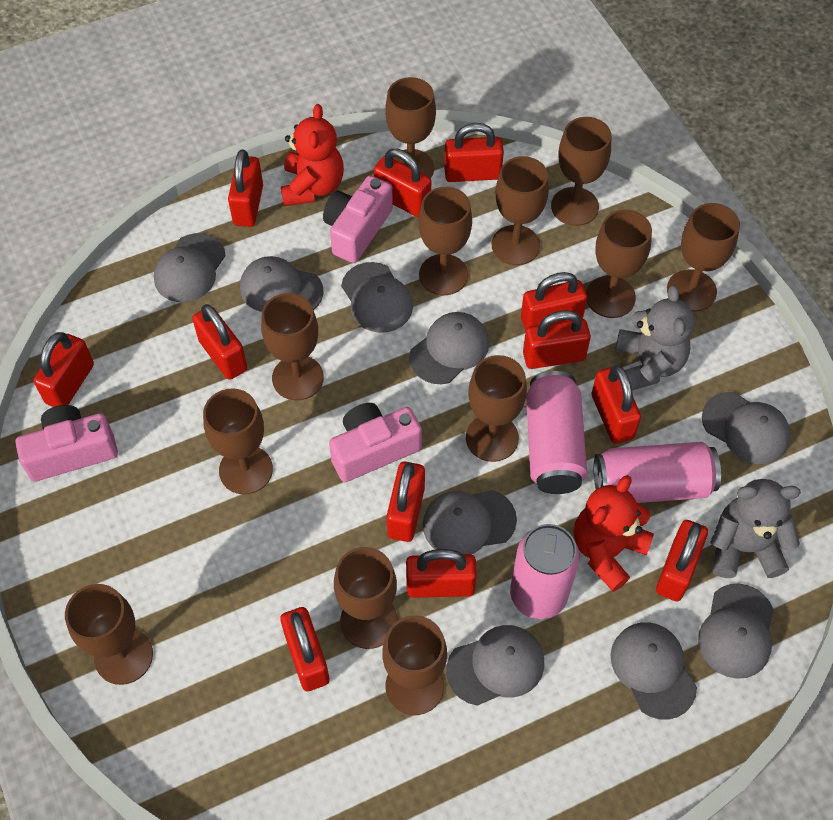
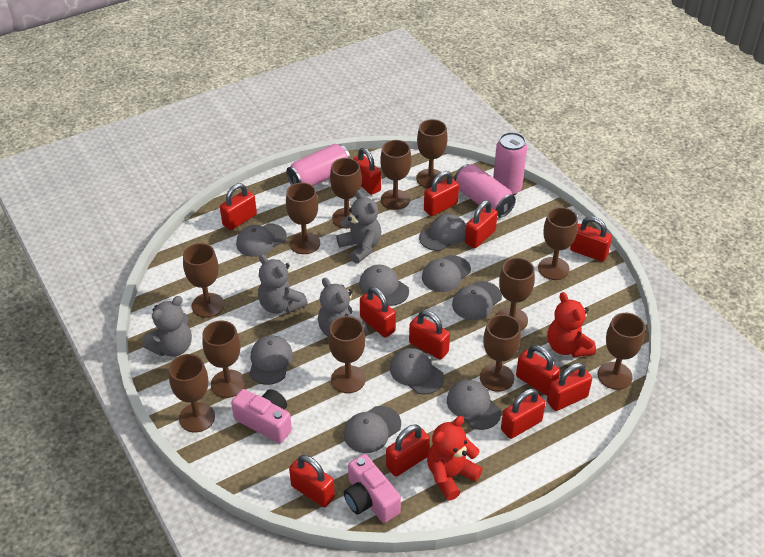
grey teddy bear: [616,285,694,390] [710,479,801,578] = 2 -> [143,296,192,357] [258,254,308,314] [318,278,368,337] [336,190,381,263] = 4
pink camera: [16,405,118,481] [323,176,393,263] [329,403,422,482] = 3 -> [231,389,292,443] [344,454,401,523] = 2

